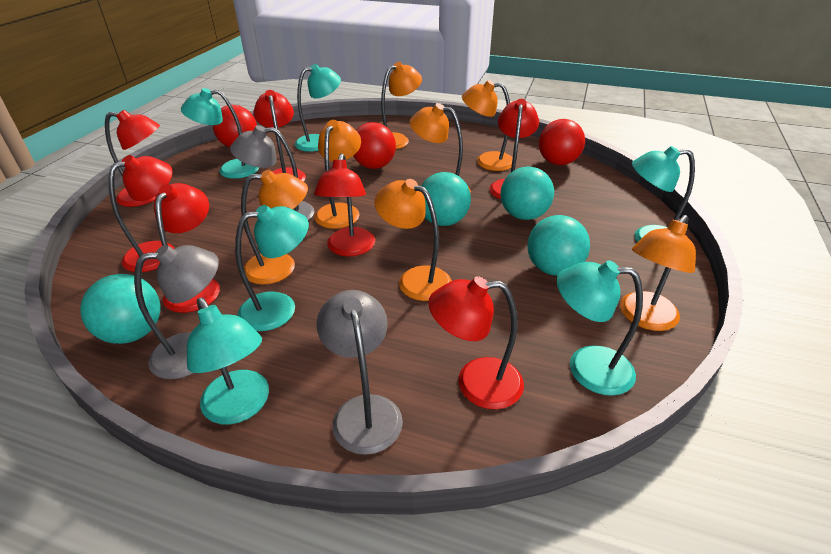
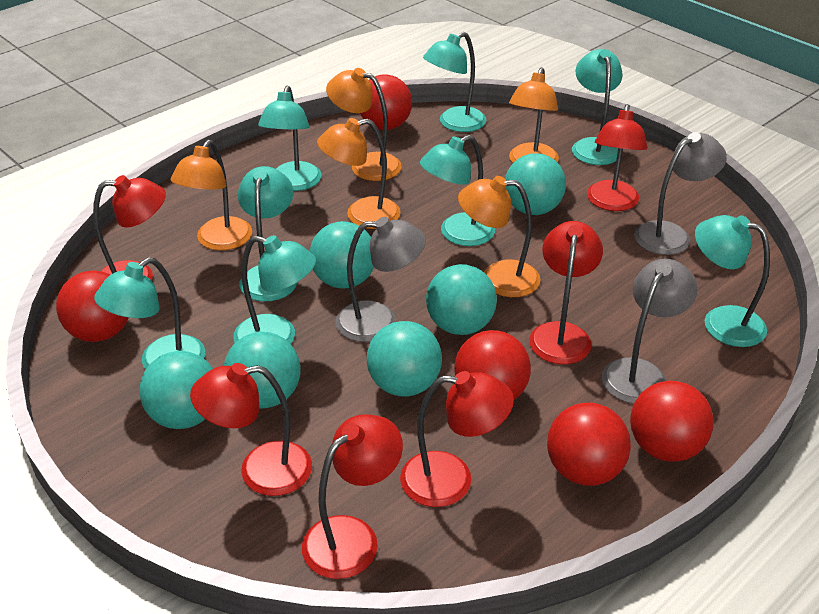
orange lamp: [241,169,308,284] [315,120,361,229] [374,179,452,301] [381,62,422,149] [410,103,471,193] [462,80,513,171] [620,215,696,331] = 7 -> [171,140,252,250] [317,118,400,229] [326,68,402,181] [458,176,540,297] [509,67,559,163] = 5
red ball: [213,105,257,148] [354,122,396,169] [539,119,585,165] = 3 -> [56,271,129,342] [360,74,412,130] [454,330,531,400] [547,403,631,486] [630,381,714,462] = 5
red lamp: [105,110,160,207] [109,155,174,272] [154,183,220,313] [253,90,306,182] [314,153,375,256] [428,276,524,410] [489,99,539,199] = 7 -> [93,175,166,281] [190,363,312,496] [302,414,403,579] [400,371,514,507] [529,221,603,365] [587,104,648,211] = 6
turquoise ball: [80,274,161,344] [421,172,471,226] [500,167,554,220] [527,215,590,276] = 4 -> [139,351,213,429] [224,332,301,408] [309,221,374,289] [367,321,442,396] [426,264,497,335] [505,153,566,215] = 6
turquoise lamp: [181,88,259,179] [187,298,269,424] [235,205,309,331] [295,64,341,152] [556,260,643,396] [632,146,695,242] = 6 -> [94,257,205,369] [233,235,316,344] [238,166,297,302] [258,86,322,191] [420,135,495,246] [423,32,486,132] [572,49,622,165] [695,215,770,347] = 8

